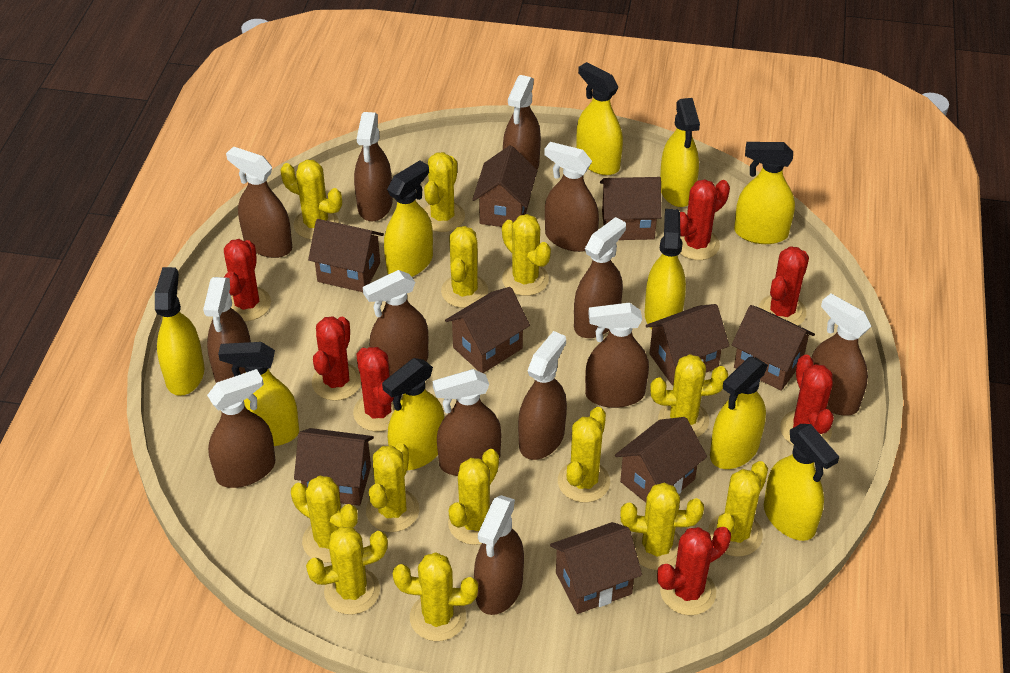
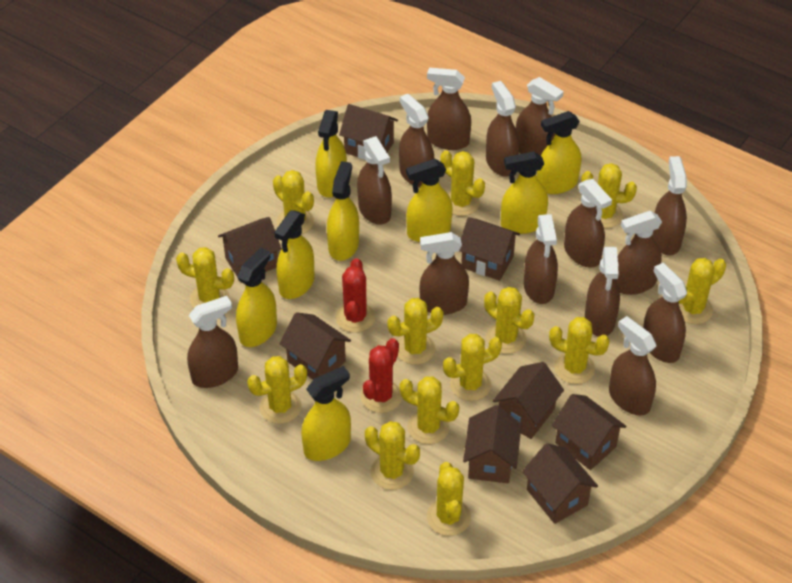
brown house: [294,428,374,506] [308,219,384,292] [445,287,530,373] [472,145,537,227] [550,522,642,614] [600,177,662,240] [615,417,707,502] [646,304,729,385] [732,305,815,391] = 9 -> [218,217,282,277] [280,312,351,380] [339,104,398,160] [459,217,520,281] [463,405,522,483] [493,362,564,439] [522,443,598,524] [552,394,626,470] = 8
brown spray bottle: [203,277,251,383] [207,369,275,488] [226,146,292,258] [354,112,393,221] [363,270,428,376] [433,369,501,476] [474,495,524,615] [503,75,541,170] [518,331,567,460] [544,142,599,252] [574,217,626,338] [585,303,649,408] [811,294,871,416] = 13 -> [187,296,238,388] [357,136,392,224] [399,94,434,188] [420,232,469,315] [427,68,471,150] [486,81,519,177] [516,77,564,156] [524,214,558,304] [564,179,612,268] [585,247,620,337] [609,316,656,416] [616,211,662,295] [643,263,687,363] [652,156,687,256] = 14
red cactus: [224,239,271,321] [312,316,361,401] [353,347,395,432] [657,527,731,616] [680,179,730,260] [759,246,809,325] [780,354,834,446] = 7 -> [336,258,375,333] [361,338,402,413] = 2
yellow spray bottle: [155,267,204,396] [218,342,299,446] [382,358,444,470] [384,160,433,277] [576,62,623,175] [645,209,686,329] [660,98,700,207] [710,357,768,469] [734,142,795,244] [764,424,839,541] = 10 -> [236,247,277,347] [274,210,314,299] [301,366,351,461] [315,110,347,197] [327,161,359,261] [406,159,453,242] [501,152,548,234] [537,111,581,194] = 8

